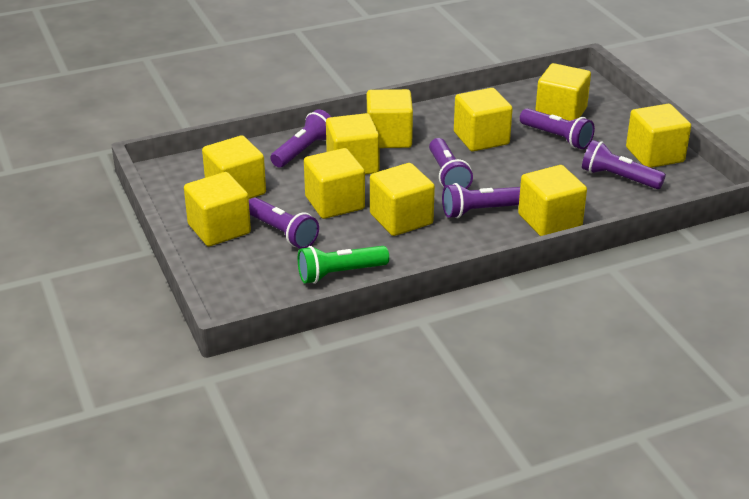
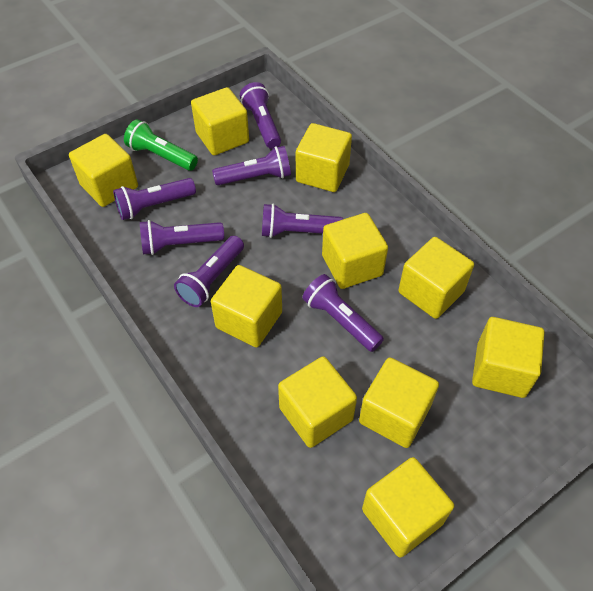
purple flashlight: [249,198,319,249] [270,109,331,168] [429,138,473,189] [442,183,520,218] [520,108,595,149] [582,140,666,189] = 6 -> [113,178,196,220] [140,220,224,255] [174,236,244,307] [212,146,291,185] [240,82,281,149] [262,203,343,238] [302,274,384,352] = 7

